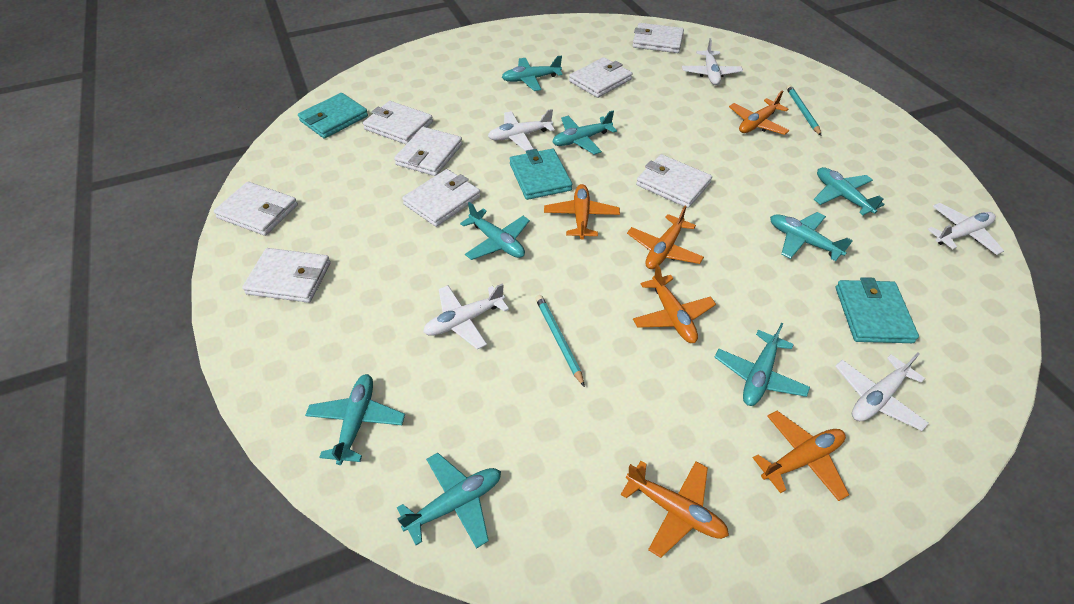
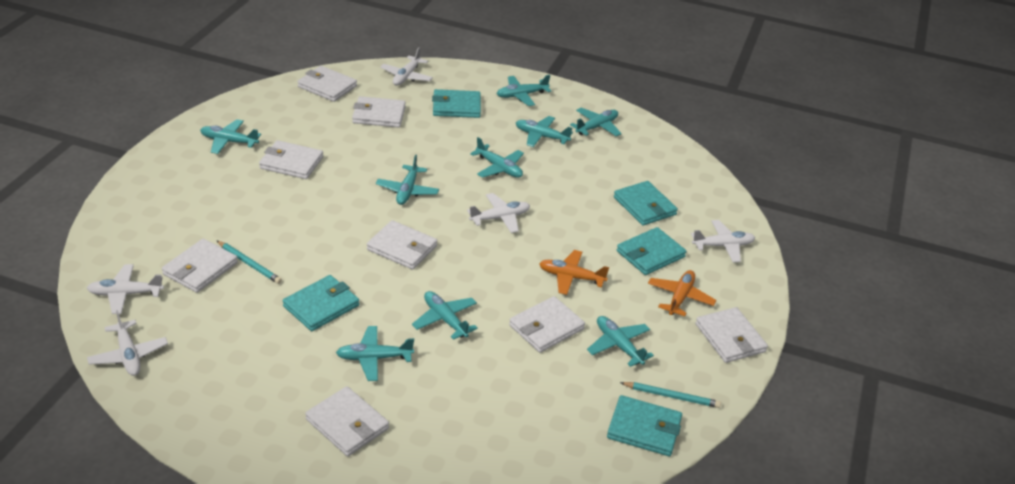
orange plane: [544,184,620,240] [621,461,729,558] [627,206,704,269] [633,264,716,343] [729,90,790,135] [753,411,849,501] = 6 -> [539,250,609,295] [648,270,716,316] = 2
turquoise plane: [305,374,405,465] [397,453,501,549] [460,202,530,260] [502,55,563,91] [552,111,617,155] [715,322,810,406] [770,212,853,261] [814,167,885,215] = 8 -> [200,119,261,154] [336,326,414,381] [376,155,439,205] [412,291,478,340] [470,137,524,178] [497,75,551,106] [516,116,573,147] [570,108,622,137] [587,316,654,367] = 9
turquoise wallet: [298,93,368,139] [510,149,572,200] [836,277,919,343] = 3 -> [283,275,359,331] [432,89,481,118] [607,395,682,456] [614,181,678,226] [617,227,687,275] = 5

